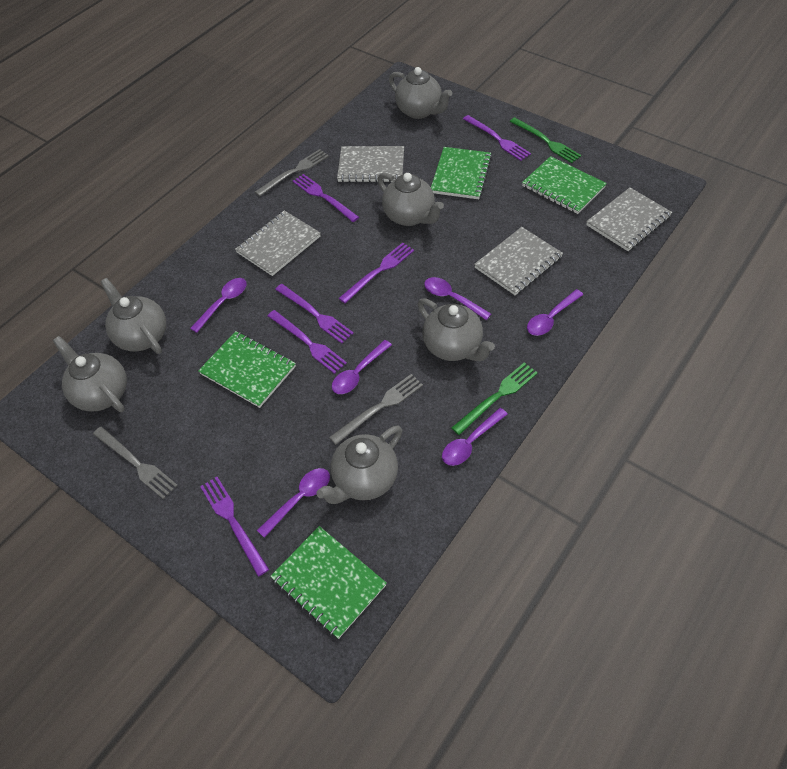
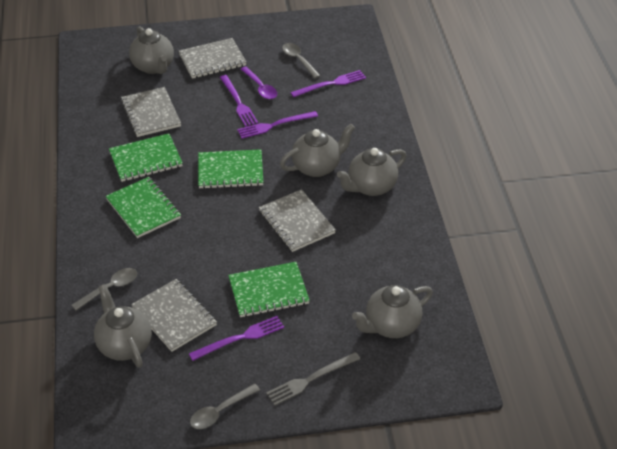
green fork: [452,362,538,435] [510,117,581,163] = 2 -> none = 0
grey fork: [93,427,178,499] [255,149,329,196] [329,374,423,445] = 3 -> [266,352,360,405] = 1
grey spoon: none = 0 -> [72,268,137,311] [190,384,260,429] [282,43,321,78] = 3
grey teapot: [53,336,127,412] [100,278,166,354] [316,426,402,504] [378,173,444,226] [389,67,452,119] [418,298,495,361] = 6 -> [94,284,152,368] [129,26,174,74] [280,124,355,177] [337,148,406,196] [352,285,433,338] = 5
purple fork: [200,477,269,577] [268,310,347,374] [275,284,354,343] [293,174,359,222] [338,243,414,303] [463,115,531,161] = 6 -> [189,316,284,361] [220,75,258,127] [237,111,318,139] [290,70,366,97] = 4
purple spoon: [190,278,247,333] [257,468,330,538] [332,340,392,394] [424,277,491,320] [442,408,507,466] [527,289,583,336] = 6 -> [240,66,277,99] = 1

